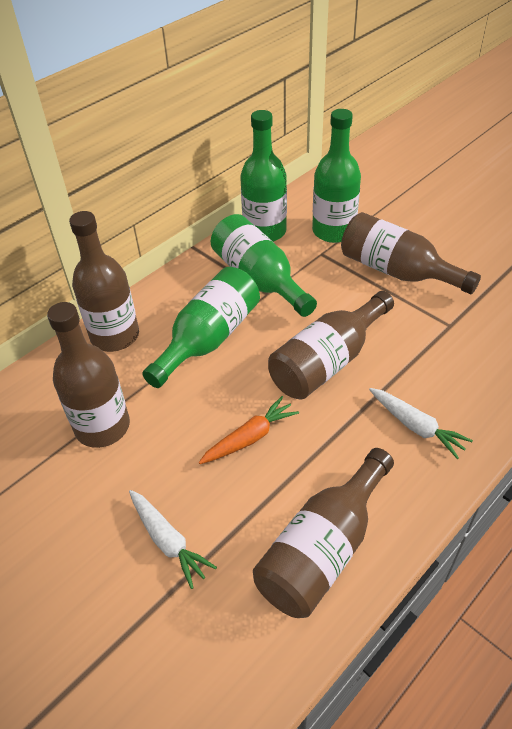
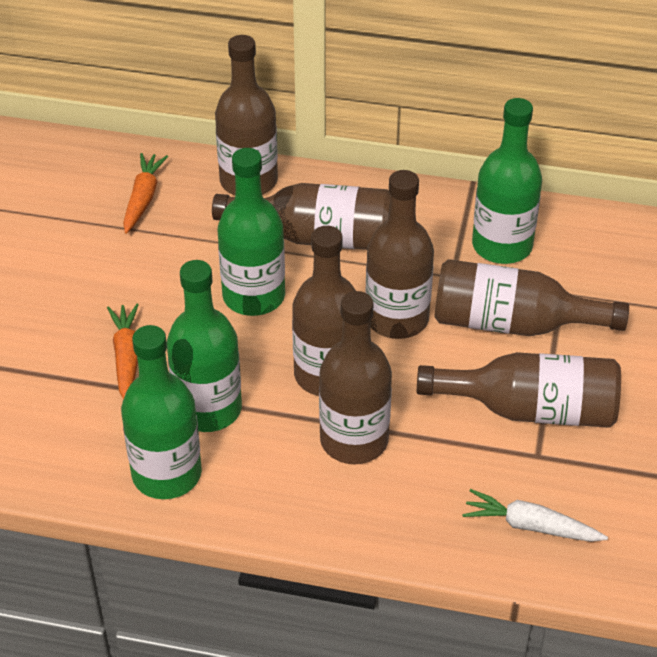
brown bottle: [47,302,130,448] [69,211,139,352] [253,448,394,618] [268,291,394,400] [341,212,481,294] = 5 -> [212,183,391,250] [215,35,278,195] [292,226,356,396] [319,291,392,464] [365,170,434,339] [417,352,621,428] [434,259,629,336] = 7
orange carrot: [199,396,299,464] = 1 -> [107,304,139,399] [123,153,168,234] = 2
white carrot: [129,490,217,589] [369,388,473,459] = 2 -> [462,489,608,542] = 1

